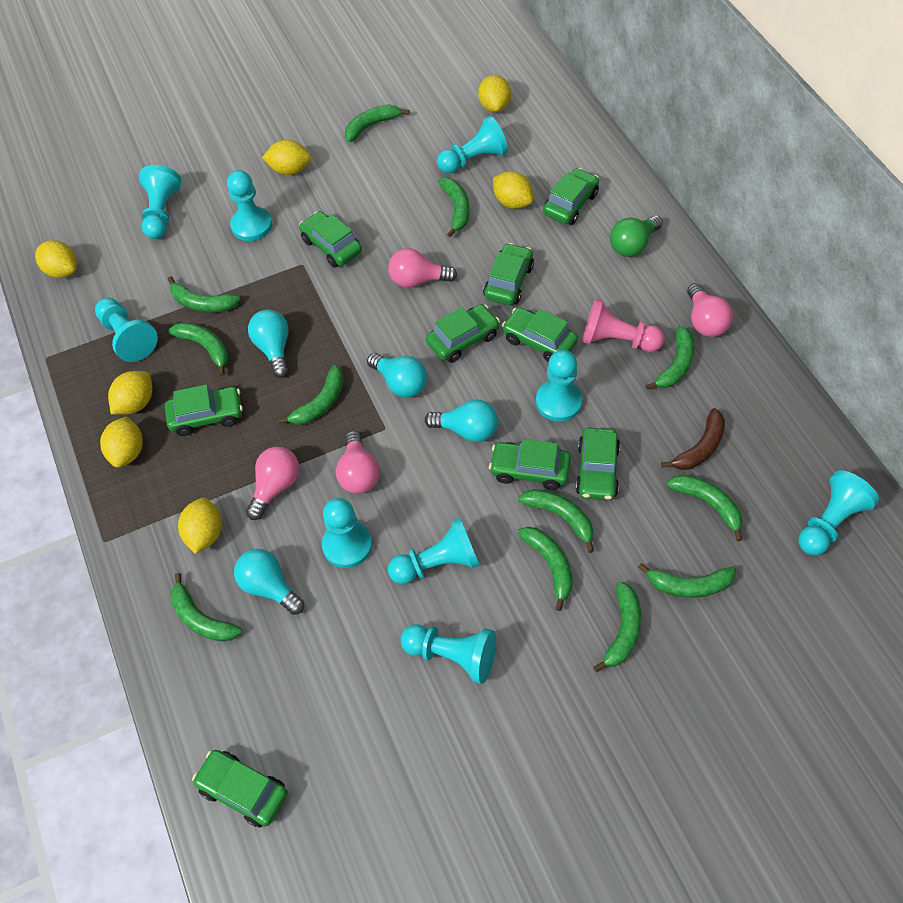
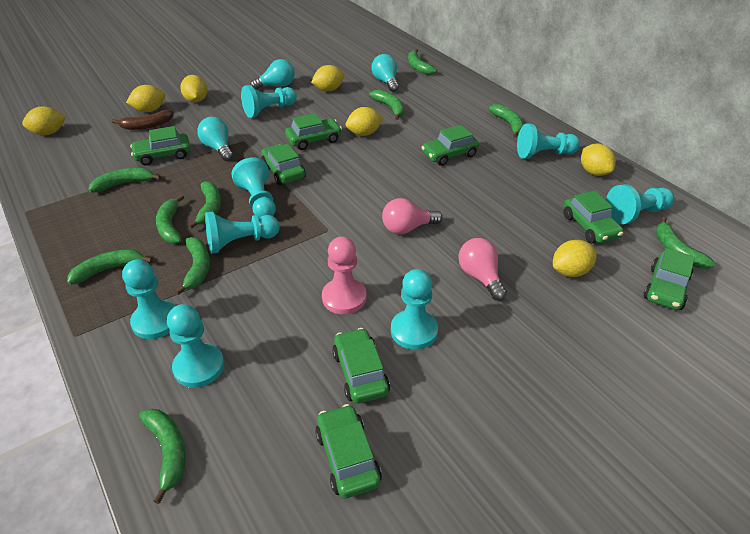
green banana: [168,276,241,312] [168,322,228,376] [171,573,242,642] [278,365,344,425] [345,105,410,142] [438,178,469,237] [518,489,594,553] [518,527,573,611] [594,582,641,672] [638,563,736,598] [645,326,694,390] [666,475,743,541] = 12 -> [67,250,153,285] [88,168,161,192] [139,409,186,504] [156,195,184,244] [175,237,210,295] [188,181,221,229] [369,90,404,120] [408,49,437,75] [489,104,524,138] [656,217,716,269] = 10
green car: [165,385,243,436] [192,750,288,828] [299,211,362,268] [426,304,500,363] [483,243,534,305] [489,439,571,490] [502,307,578,362] [543,168,599,225] [576,428,620,501] = 9 -> [130,126,190,165] [261,144,306,185] [285,113,342,150] [315,404,382,498] [332,328,390,403] [421,125,479,166] [563,191,623,243] [643,248,695,310] = 8
green light bulb: [610,215,663,257] = 1 -> none = 0
pink light bulb: [246,447,299,520] [336,431,380,494] [388,248,457,288] [687,283,733,337] = 4 -> [382,198,442,234] [458,238,507,301] = 2
turquoise light bulb: [234,549,304,615] [248,310,289,378] [367,353,427,397] [425,399,498,442] = 4 -> [197,117,233,161] [250,59,295,89] [372,54,399,92] = 3
turquoise pawn: [95,298,158,362] [139,165,181,239] [227,170,272,241] [322,498,372,568] [388,518,480,584] [401,624,496,684] [437,116,508,174] [536,350,583,422] [799,470,879,556] = 9 -> [122,259,176,339] [167,304,224,388] [205,212,280,254] [231,157,276,218] [241,85,297,118] [391,269,438,350] [517,123,580,159] [606,184,674,224] = 8

